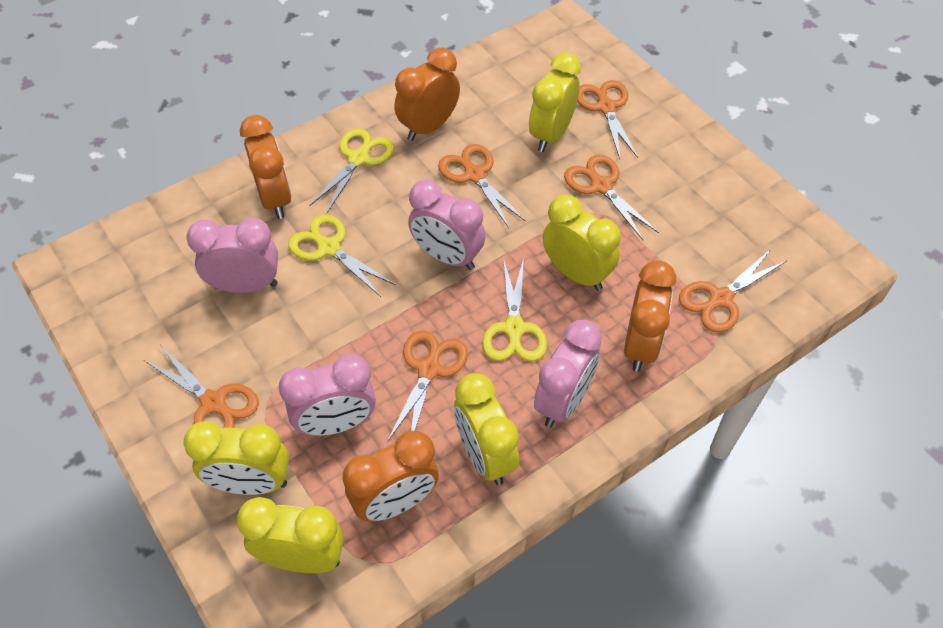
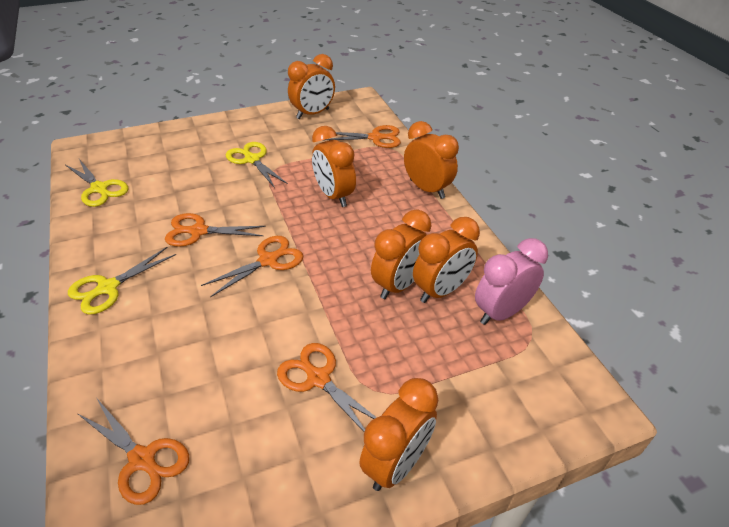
orange clock: [240,115,292,219] [343,431,439,522] [394,47,460,141] [624,260,676,372] = 4 -> [288,54,335,119] [312,126,356,207] [359,378,438,491] [371,210,432,299] [404,121,459,199] [413,217,480,303] = 6
orange scissors: [144,346,259,428] [387,330,468,442] [438,144,526,228] [564,155,659,240] [577,80,638,159] [679,249,787,332] = 6 -> [78,399,189,505] [165,213,266,247] [201,236,303,297] [277,343,377,432] [325,125,401,148] = 5
pink clock: [187,218,278,293] [279,354,376,436] [408,180,486,270] [534,320,602,428] = 4 -> [475,238,548,325] = 1
yellow clock: [183,421,289,495] [237,497,344,573] [454,373,519,485] [529,52,581,152] [543,195,621,291] = 5 -> none = 0

